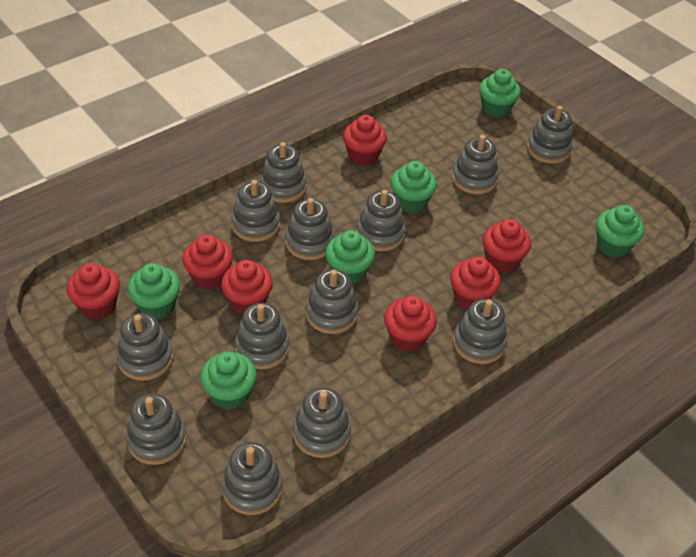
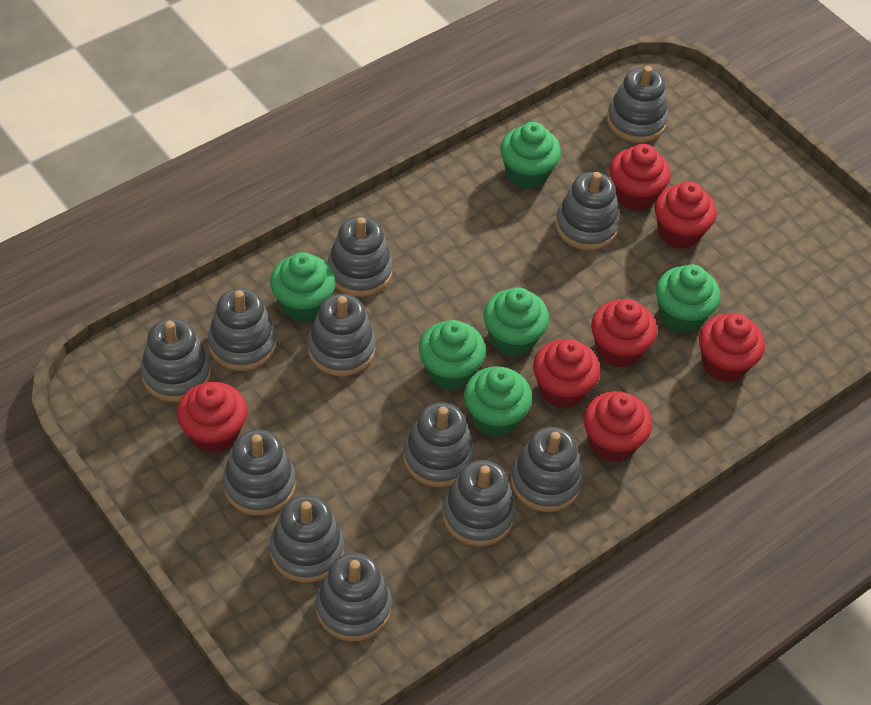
grey stacking toy: [116,313,173,381] [126,393,187,465] [222,442,283,515] [231,180,280,242] [235,303,289,369] [260,142,307,203] [285,198,335,260] [293,387,351,458] [306,269,358,334] [357,190,405,251] [452,135,499,194] [453,298,507,364] [527,106,572,164] = 13 -> [141,318,211,402] [208,288,276,371] [223,429,296,516] [270,495,344,583] [308,294,376,376] [316,552,392,641] [327,216,393,297] [403,402,474,487] [442,460,515,546] [511,427,583,512] [555,172,620,250] [607,66,668,143] = 12

